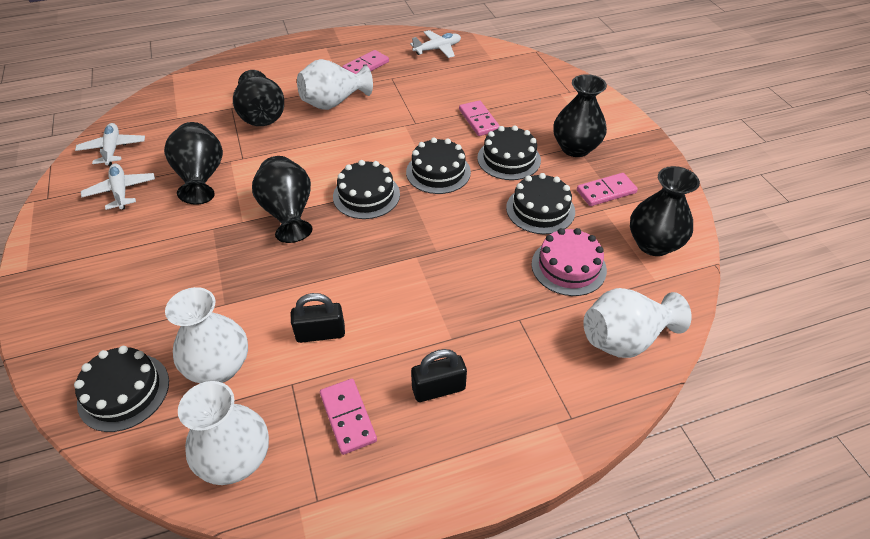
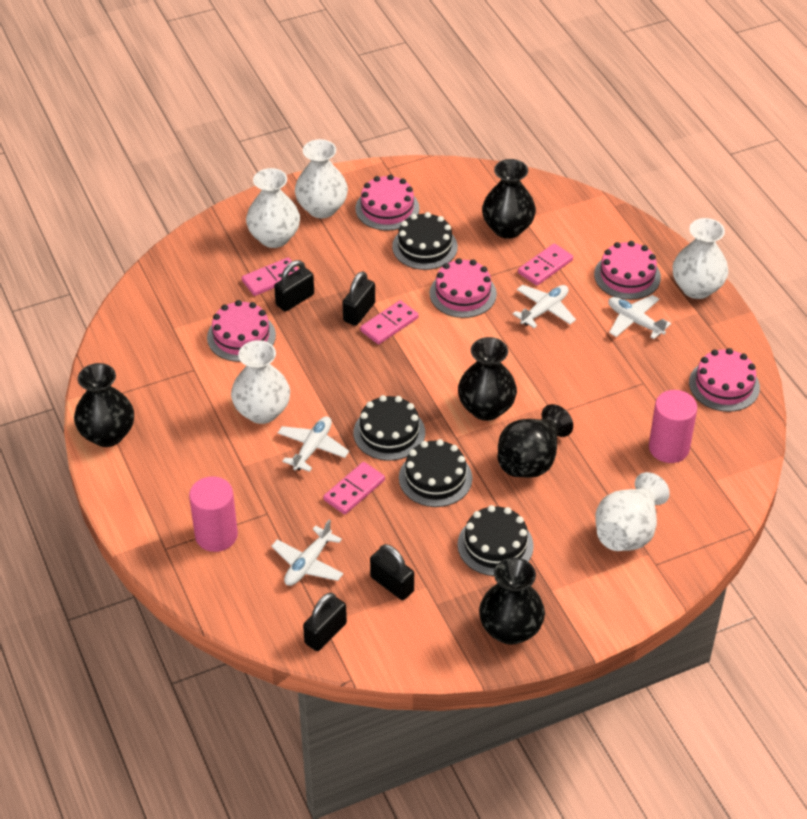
black cake: [74,346,169,432] [333,160,400,219] [406,138,471,194] [477,125,541,180] [506,173,575,234] = 5 -> [354,395,425,461] [392,212,458,270] [399,439,472,507] [457,505,534,576] = 4
black padlock: [291,293,345,343] [411,349,467,402] = 2 -> [274,260,314,312] [303,593,347,651] [342,271,375,326] [370,544,414,600] = 4
pink cake: [532,228,607,296] = 1 -> [207,300,276,362] [355,174,420,231] [430,258,497,318] [594,241,661,300] [689,348,760,412] = 5
pink cylinder: none = 0 -> [189,476,238,552] [649,390,697,463] = 2
white plane: [75,123,145,166] [81,163,155,210] [410,30,461,58] = 3 -> [271,519,343,586] [278,416,349,472] [513,285,576,328] [608,295,671,339] = 4
white vase: [165,287,248,383] [178,381,269,485] [297,59,373,110] [584,288,691,358] = 4 -> [231,340,290,424] [246,168,300,248] [295,139,348,218] [595,472,670,551] [673,218,728,299] = 5

